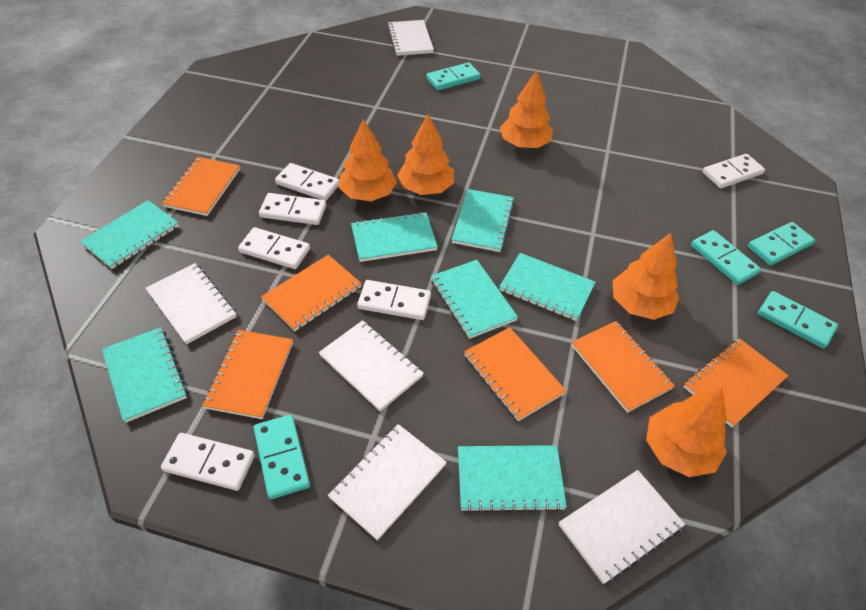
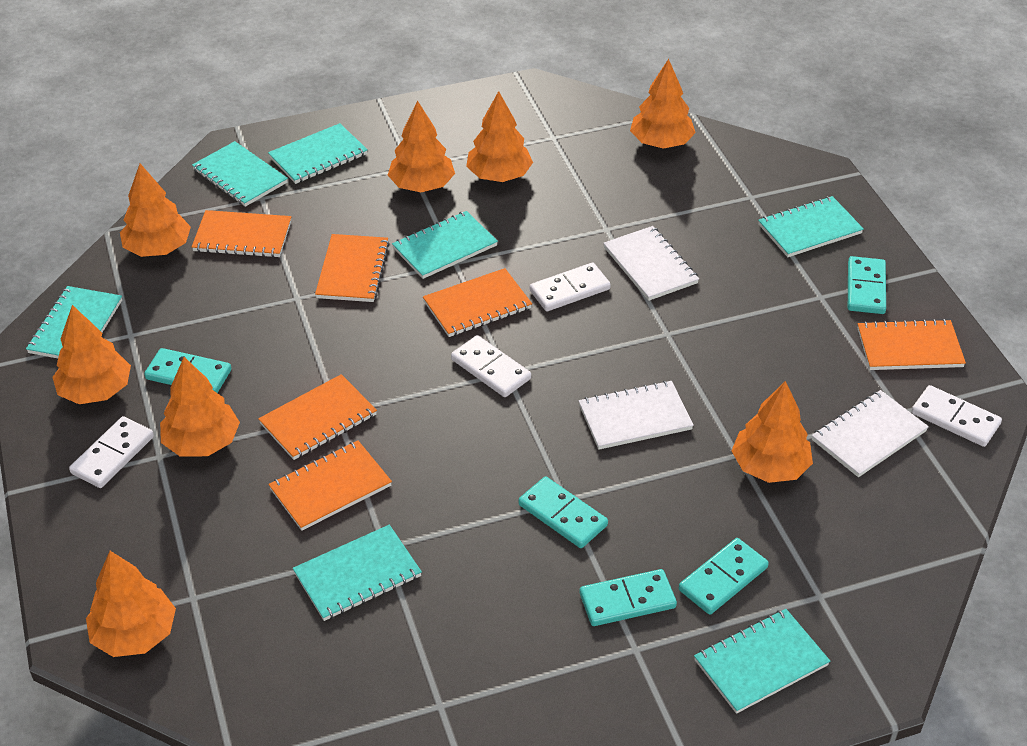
orange tree: [339,119,397,201] [397,114,454,195] [500,70,553,148] [613,233,679,320] [646,387,727,477] = 5 -> [52,305,131,404] [86,551,176,657] [120,164,191,257] [160,357,240,456] [388,101,455,192] [466,91,533,182] [630,59,696,149] [732,381,813,483] = 8
white domino: [161,433,255,491] [238,227,310,269] [259,193,326,225] [275,163,339,201] [357,280,431,320] [703,154,765,188] = 6 -> [69,416,154,488] [451,335,531,397] [530,263,611,311] [911,385,1002,447] = 4
white notebook: [145,263,237,345] [319,320,424,411] [328,424,447,541] [387,20,434,56] [559,470,685,584] = 5 -> [579,381,694,450] [603,226,699,301] [812,390,929,477] = 3

